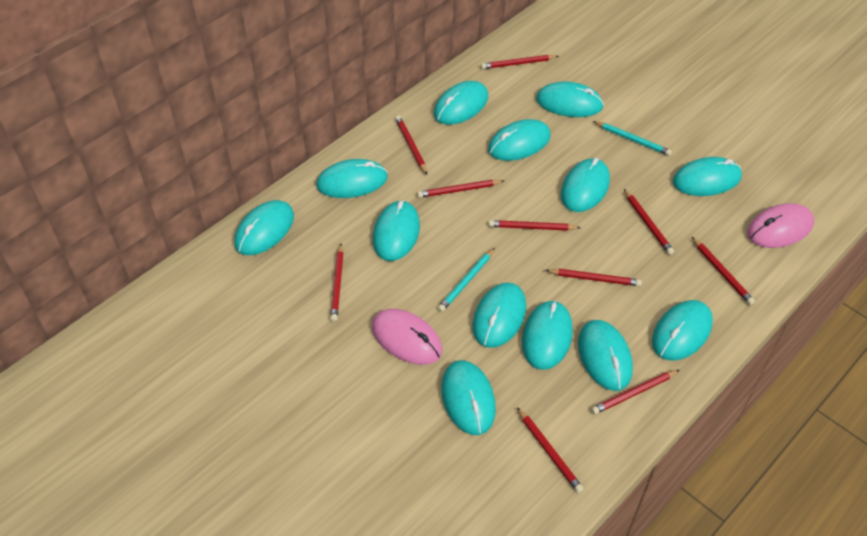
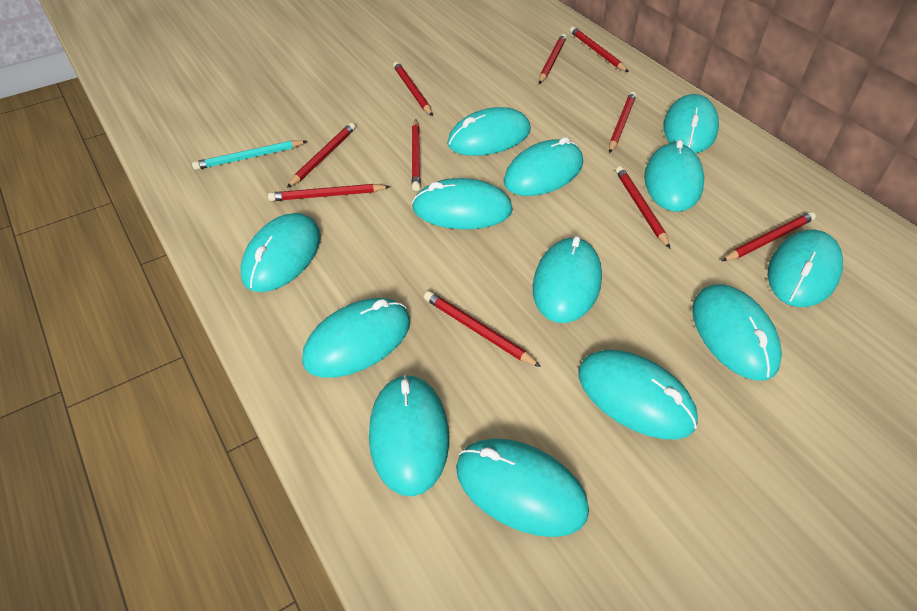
pink mouse: [372,309,442,365] [747,203,814,248] = 2 -> none = 0
turquoise pencil: [438,248,495,312] [593,121,672,156] = 2 -> [192,140,307,170] = 1

